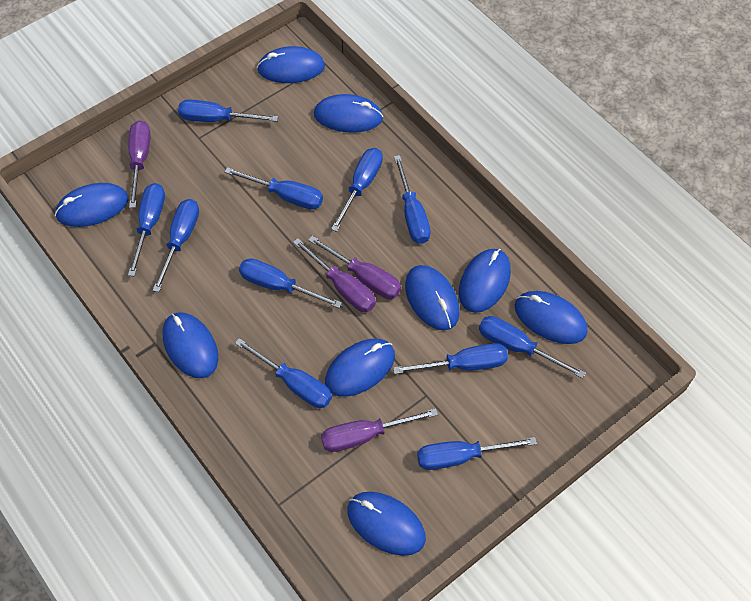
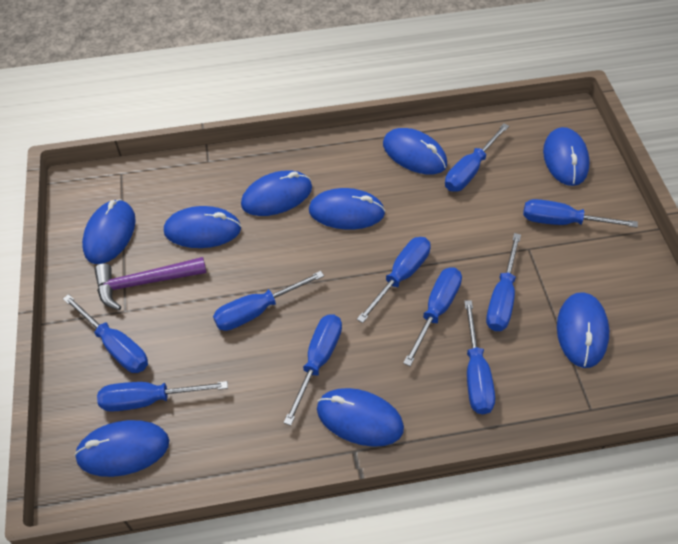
blue screwdriver: [128,183,165,276] [153,199,199,292] [178,99,278,122] [225,167,323,210] [235,338,332,408] [239,258,342,308] [331,148,383,232] [393,343,508,374] [394,155,431,244] [417,437,537,470] [479,316,586,379] = 11 -> [63,294,148,373] [97,381,228,412] [213,271,324,331] [284,314,342,426] [357,237,431,323] [403,267,462,366] [445,123,509,192] [464,300,495,414] [486,233,521,331] [523,199,638,228] = 10
purple hammer: none = 0 -> [94,257,207,310] = 1
purple screwdriver: [128,120,151,208] [293,238,376,312] [308,236,401,299] [321,408,438,452] = 4 -> none = 0

